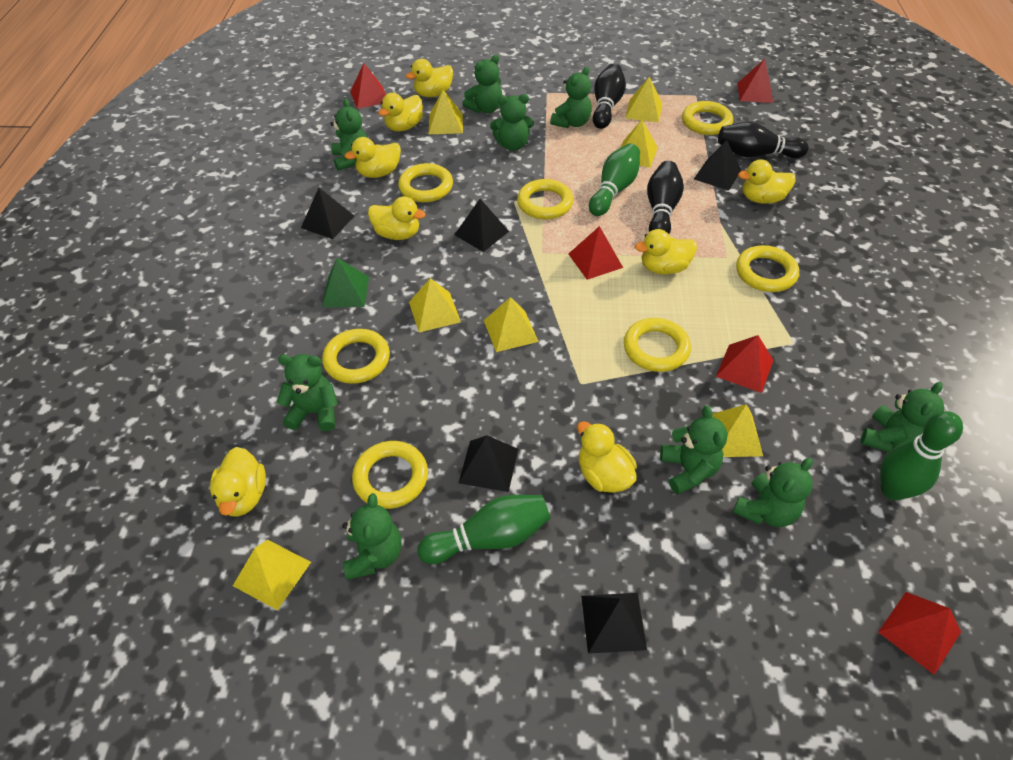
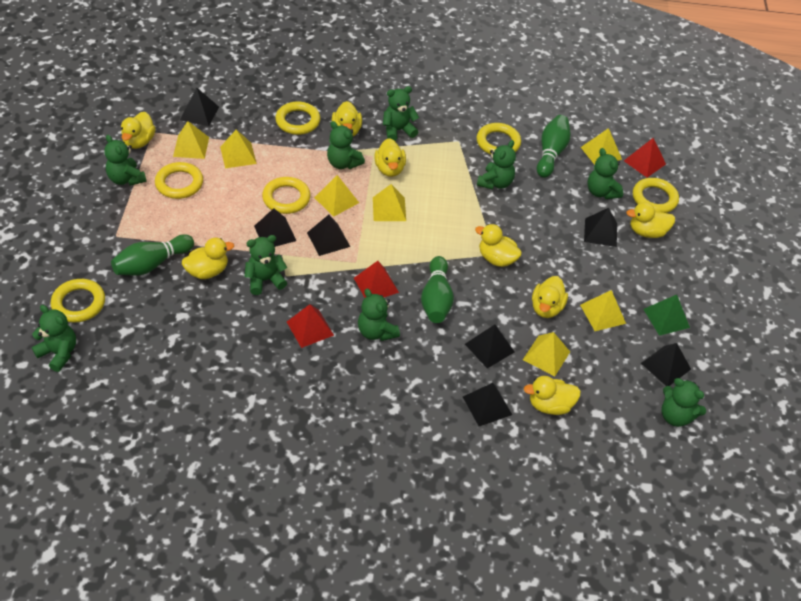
black bowling pin: [593,63,626,129] [647,161,684,234] [718,122,809,158] = 3 -> none = 0
black pyramid: [301,188,354,239] [454,199,509,252] [459,435,518,492] [581,593,647,654] [694,140,741,191] = 5 -> [180,87,219,126] [254,208,296,247] [307,215,350,256] [463,383,512,426] [465,324,514,369] [584,208,617,247] [641,343,691,386] = 7
red pyramid: [350,63,386,109] [569,226,623,280] [716,335,774,393] [737,59,774,103] [878,592,961,675] = 5 -> [287,304,334,348] [354,261,399,298] [624,138,666,177] = 3
yellow ring: [322,329,390,384] [352,441,428,509] [398,163,453,202] [517,179,573,220] [624,318,691,372] [682,101,733,135] [736,245,799,292] = 7 -> [51,279,105,322] [155,162,203,199] [262,177,310,214] [275,101,320,135] [477,123,521,155] [633,178,679,213] = 6

